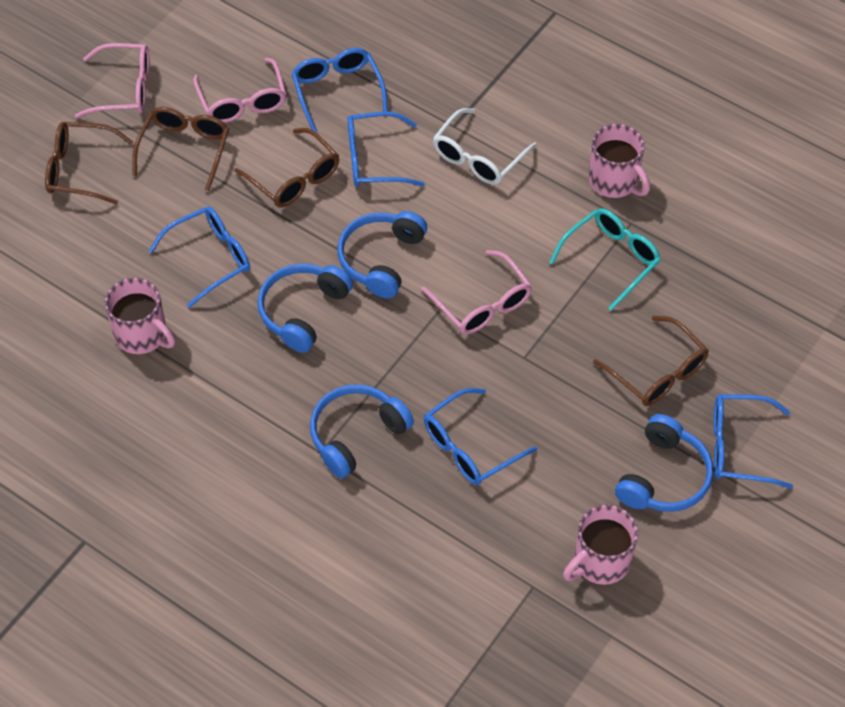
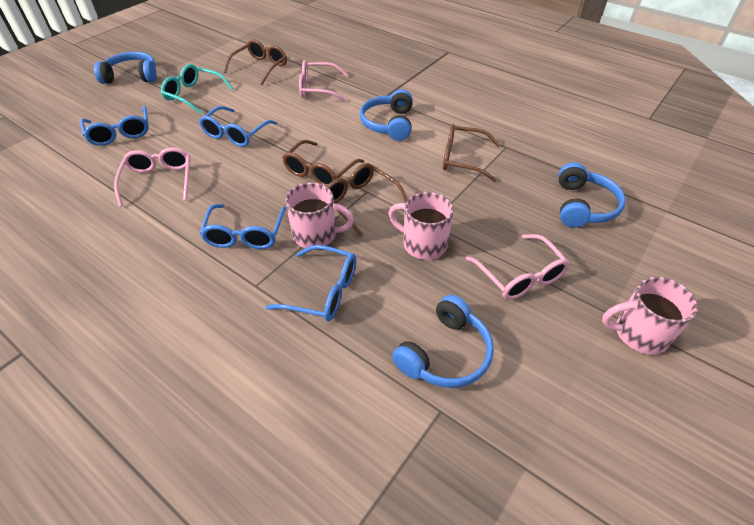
blue glasses: [149,206,250,308] [292,48,388,132] [348,112,425,187] [424,388,537,485] [713,394,793,489] = 5 -> [80,106,149,146] [199,106,277,147] [199,204,286,249] [265,245,356,321] = 4
white glasses: [433,108,537,185] = 1 -> none = 0

